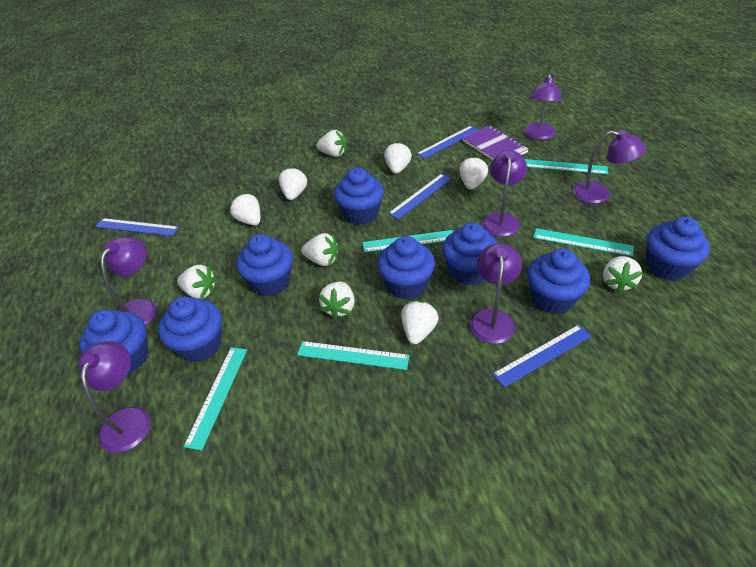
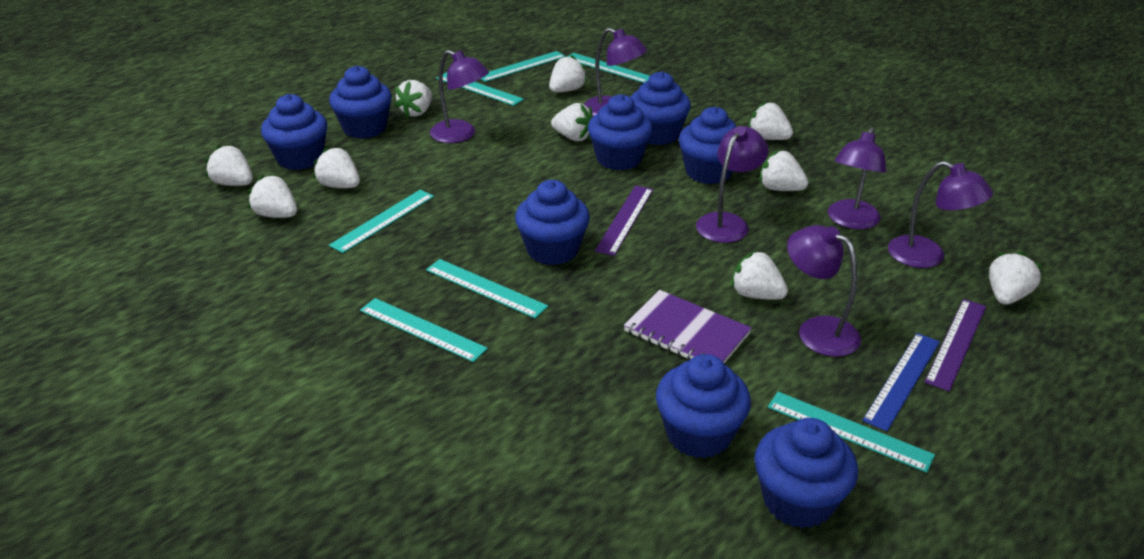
blue ruler: [95,218,179,236] [388,174,452,220] [416,126,479,159] [492,325,592,387] = 4 -> [862,333,940,431] = 1
purple ruler: none = 0 -> [595,185,653,256] [925,299,986,391] = 2
turquoise ruler: [183,347,247,451] [297,341,410,370] [362,230,453,253] [524,159,608,174] [534,228,634,256] = 5 -> [329,190,434,253] [360,298,488,362] [426,259,548,318] [436,72,524,106] [481,51,566,82] [567,53,650,83] [768,392,935,473] = 7

